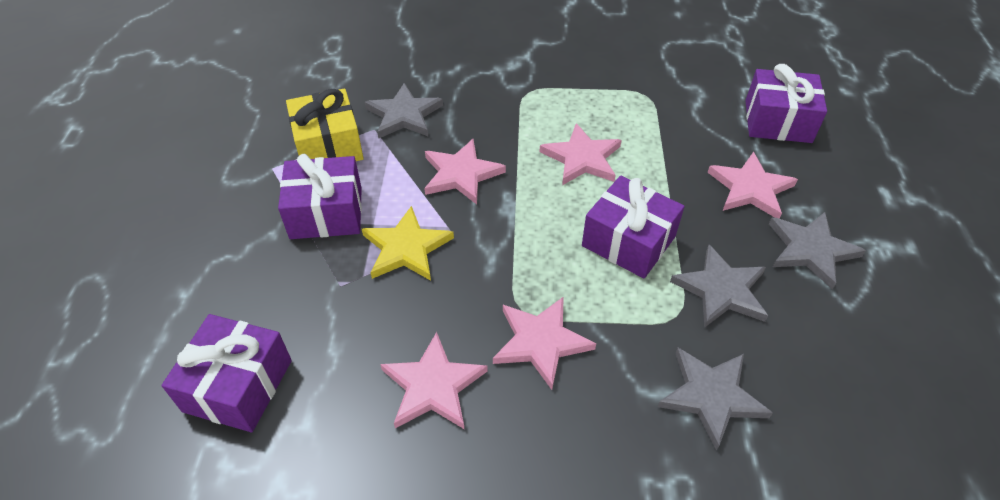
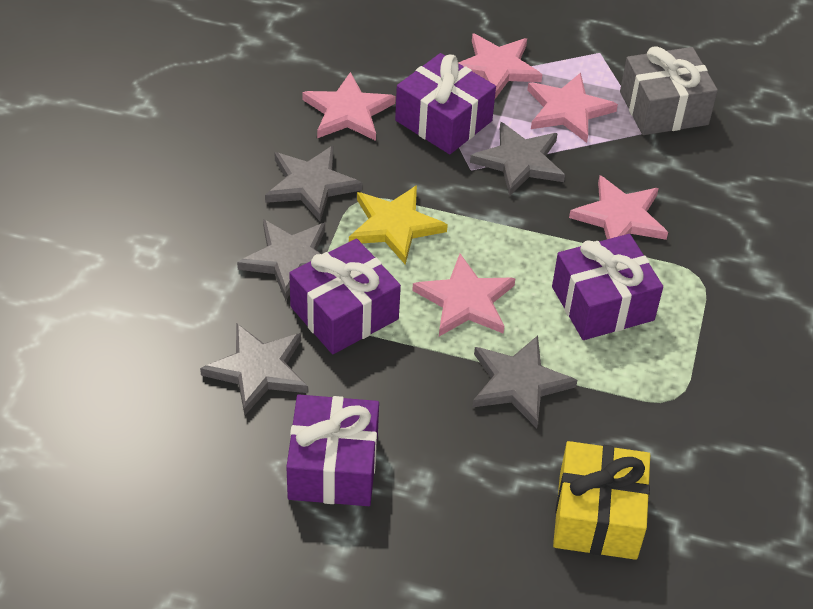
grey gift: none = 0 -> [620,47,718,135] = 1
grey star: [365,83,443,139] [657,348,773,451] [670,245,768,327] [769,212,866,289] = 4 -> [200,323,308,415] [237,219,325,301] [265,146,362,222] [470,122,565,197] [473,335,577,428] = 5

